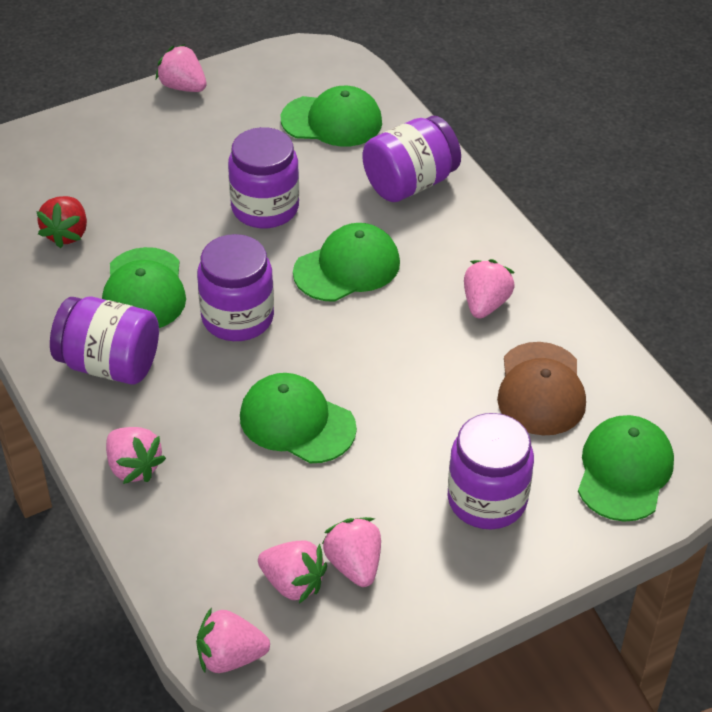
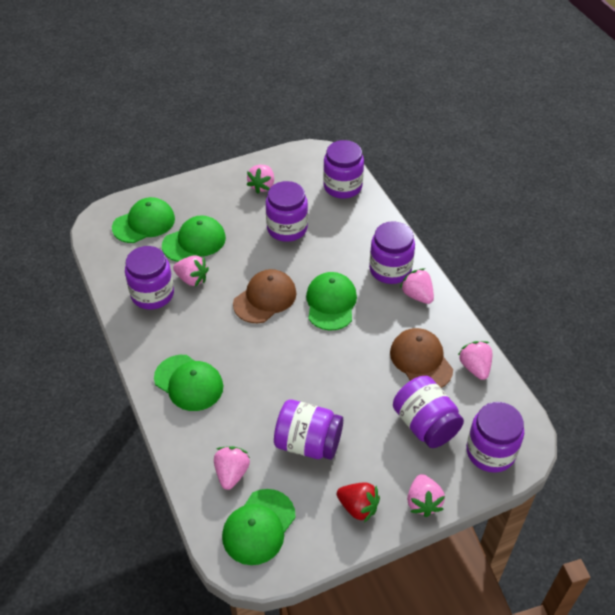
brown cap: [497,342,586,435] = 1 -> [233,269,297,323] [390,328,453,388] = 2
purple jar: [50,297,159,384] [197,234,274,341] [228,127,299,228] [362,116,461,202] [448,413,534,529] = 5 -> [125,246,174,310] [266,181,308,242] [274,399,343,460] [323,140,364,199] [369,221,415,284] [393,376,464,448] [466,402,524,473] = 7

